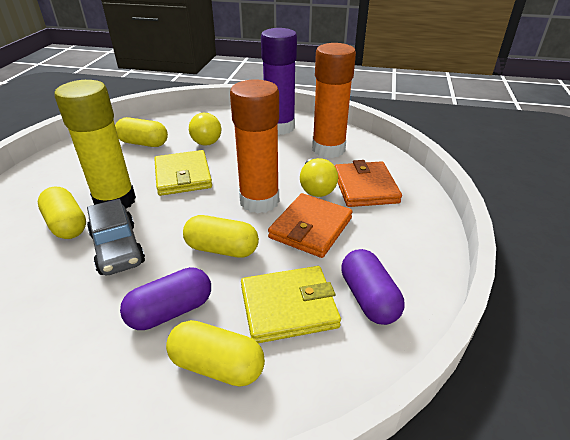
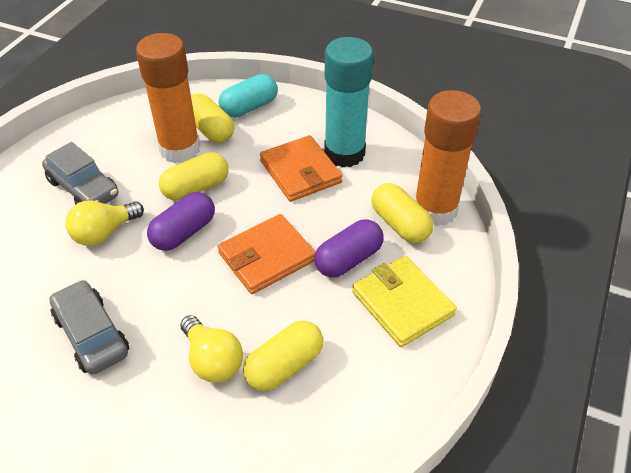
grey car: [87,199,145,276] = 1 -> [42,142,118,204] [50,280,129,375] = 2
purple glue stick: [261,28,297,135] = 1 -> none = 0
turquoise capsule: none = 0 -> [219,74,278,118] = 1
turquoise glue stick: none = 0 -> [324,37,373,168] = 1
yellow glue stick: [54,80,136,208] = 1 -> none = 0
yellow wallet: [154,150,212,196] [241,266,341,343] = 2 -> [352,256,457,347] = 1

